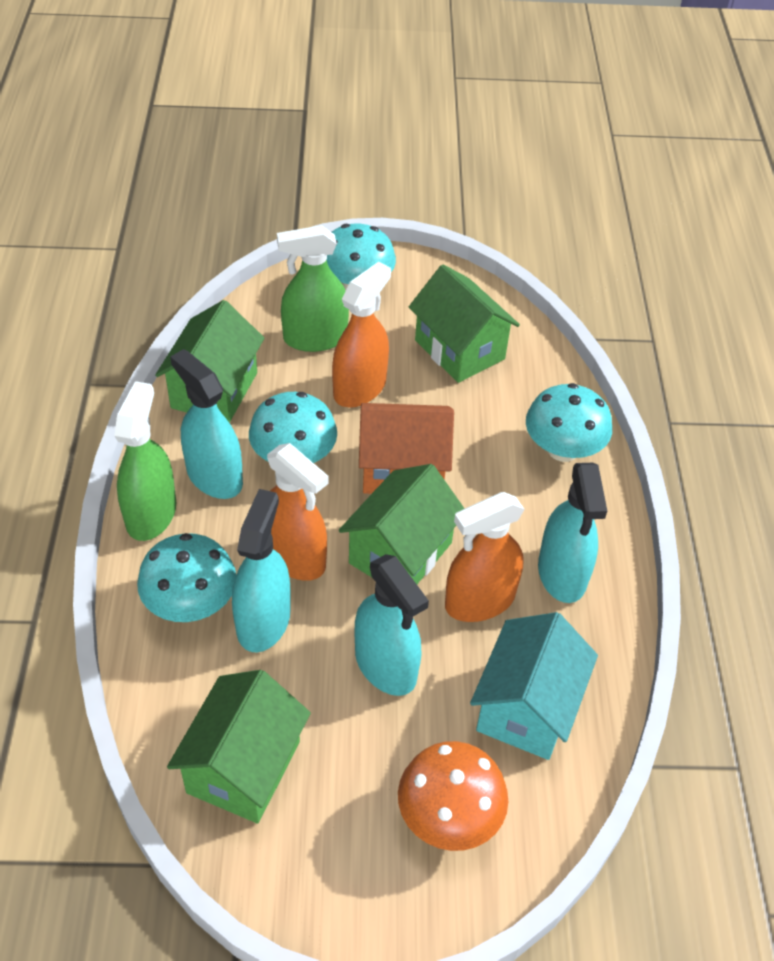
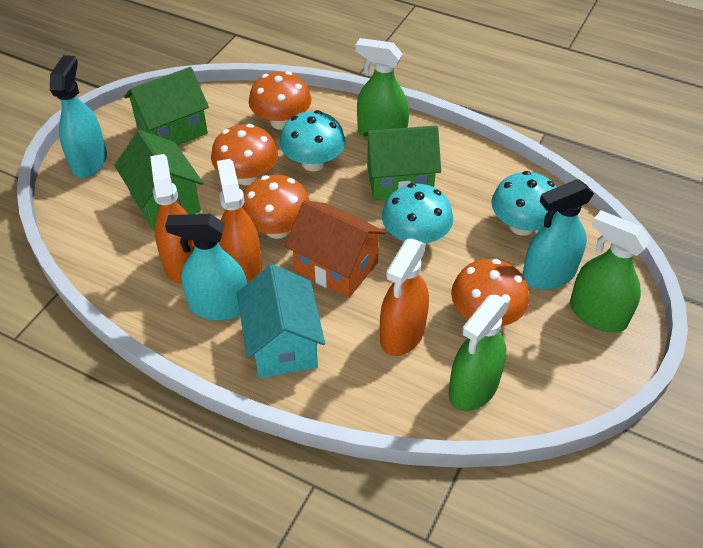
green house: [155,300,264,423] [167,670,311,824] [339,464,465,584] [409,264,520,383] = 4 -> [114,130,203,231] [124,67,209,145] [363,125,441,201] = 3
green spray bottle: [114,381,176,541] [277,225,349,352] = 2 -> [356,38,409,141] [449,295,510,411] [570,210,650,333] = 3
orange mushroom: [398,741,509,851] = 1 -> [211,124,278,186] [242,175,310,239] [249,71,311,130] [451,259,529,326] = 4
turquoise mushroom: [137,533,236,622] [249,392,337,463] [327,224,396,290] [526,383,612,462] = 4 -> [280,110,346,171] [382,183,453,244] [491,171,557,236] = 3
turquoise spray bottle: [170,349,243,499] [232,489,291,653] [355,554,429,696] [538,463,607,603] = 4 -> [50,55,107,178] [165,214,247,320] [522,179,594,289] = 3

